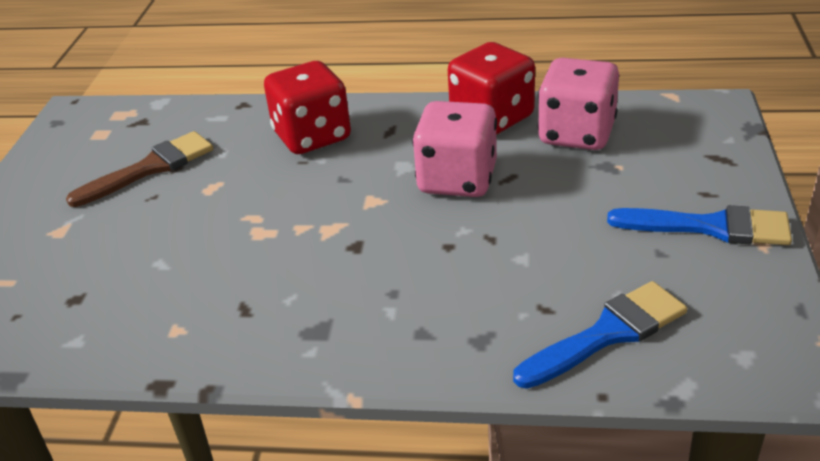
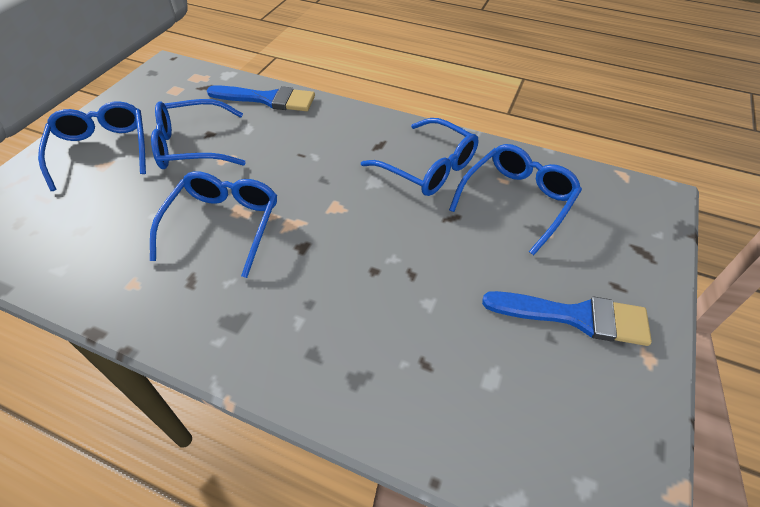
blue glasses: none = 0 -> [38,101,146,191] [150,171,277,278] [151,99,246,169] [361,118,479,196] [449,144,582,255] = 5
brown brush: [66,131,213,207] = 1 -> none = 0
pink dice: [412,101,497,197] [538,58,619,150] = 2 -> none = 0
red dice: [264,61,351,154] [448,42,535,135] = 2 -> none = 0

